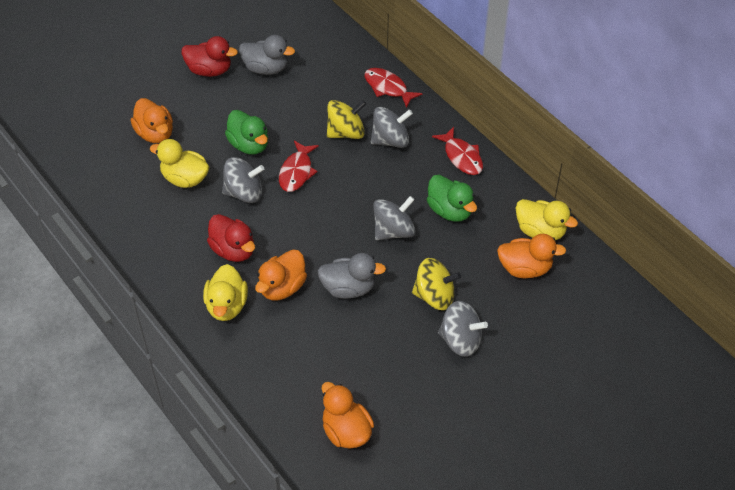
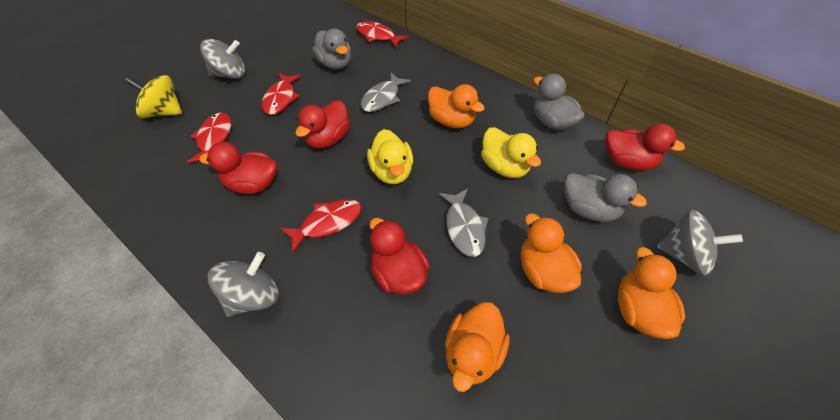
green duck: [225,110,268,155] [427,175,477,222] = 2 -> none = 0
grey duck: [239,35,295,75] [317,253,386,299] = 2 -> [312,28,351,70] [533,73,585,130] [564,173,647,222] = 3
grey fish: none = 0 -> [360,73,411,112] [439,189,488,257] = 2
grey spinning top: [222,157,264,203] [371,107,413,148] [373,196,415,240] [438,301,488,357] = 4 -> [200,39,245,79] [208,252,279,317] [657,210,743,276] = 3
red duck: [181,36,238,77] [207,214,255,262] = 2 -> [199,142,277,194] [295,100,350,149] [369,218,430,295] [605,124,685,171] = 4
red fish: [279,141,319,192] [364,68,423,108] [432,127,483,175] = 3 -> [187,112,231,163] [262,73,301,115] [280,199,362,253] [356,21,408,48] = 4
yellow duck: [150,139,209,188] [203,264,248,321] [516,199,578,240] = 3 -> [367,129,413,184] [481,127,541,178] = 2
yellow spinning top: [327,100,366,139] [412,258,461,310] = 2 -> [125,75,182,118] = 1

